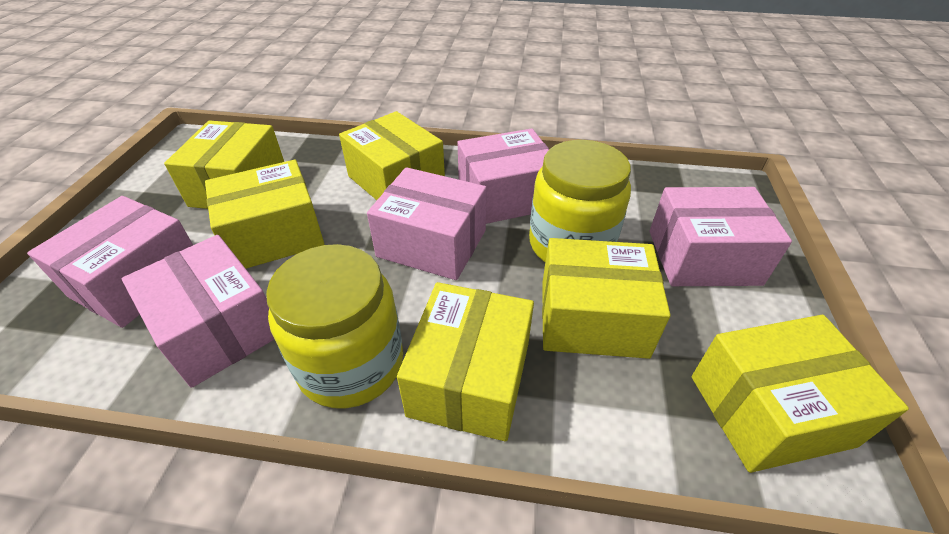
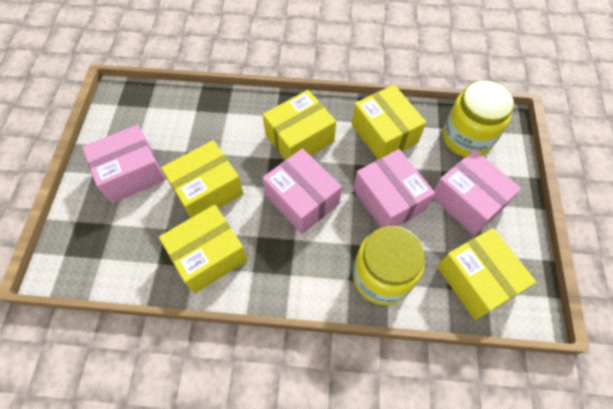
pink box: [27,196,193,328] [122,235,275,388] [367,167,487,280] [458,128,549,224] [650,187,792,286] = 5 -> [82,125,165,203] [262,148,342,234] [353,149,435,228] [433,150,522,235] = 4
yellow box: [164,120,284,209] [205,160,325,269] [339,111,445,200] [397,282,534,441] [542,238,670,359] [692,315,909,473] = 6 -> [159,205,248,294] [161,140,244,218] [263,90,336,160] [352,85,426,159] [437,228,536,320] = 5

